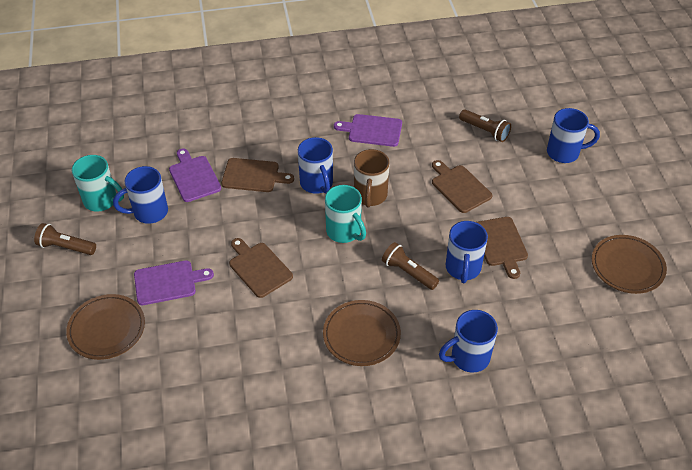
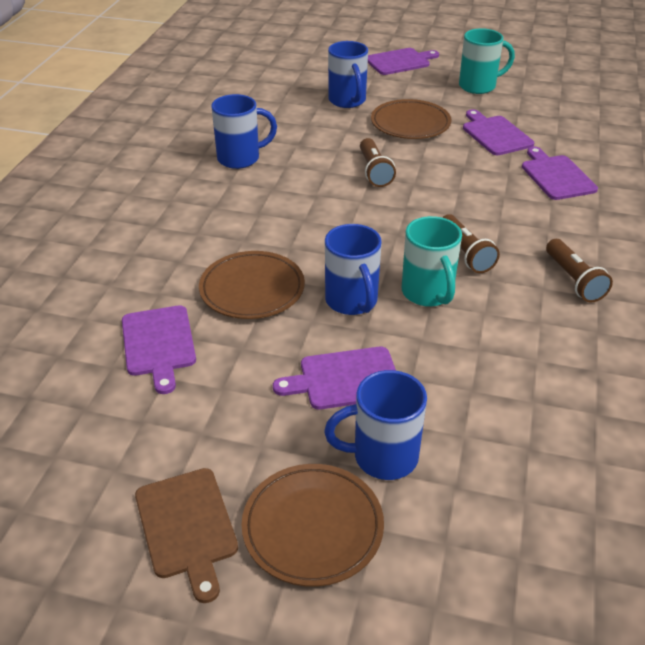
blue mug: [113,166,168,224] [298,137,333,194] [439,310,498,373] [446,221,488,283] [547,108,600,163] = 5 -> [211,94,277,169] [324,370,427,480] [325,224,382,315] [328,41,368,108] = 4
brown cutting board: [221,158,294,192] [229,238,293,298] [432,160,493,213] [476,217,528,279] = 4 -> [135,468,238,603] = 1
brown mug: [354,149,389,208] = 1 -> none = 0
purple cutting board: [134,260,214,305] [169,148,221,202] [334,114,402,147] = 3 -> [122,305,196,394] [273,347,396,409] [368,48,439,75] [463,109,534,155] [522,147,598,200] = 5

